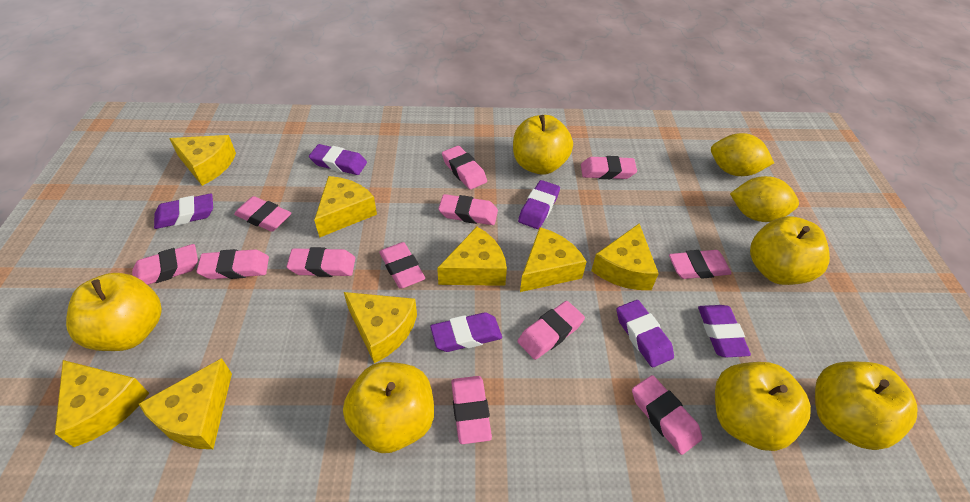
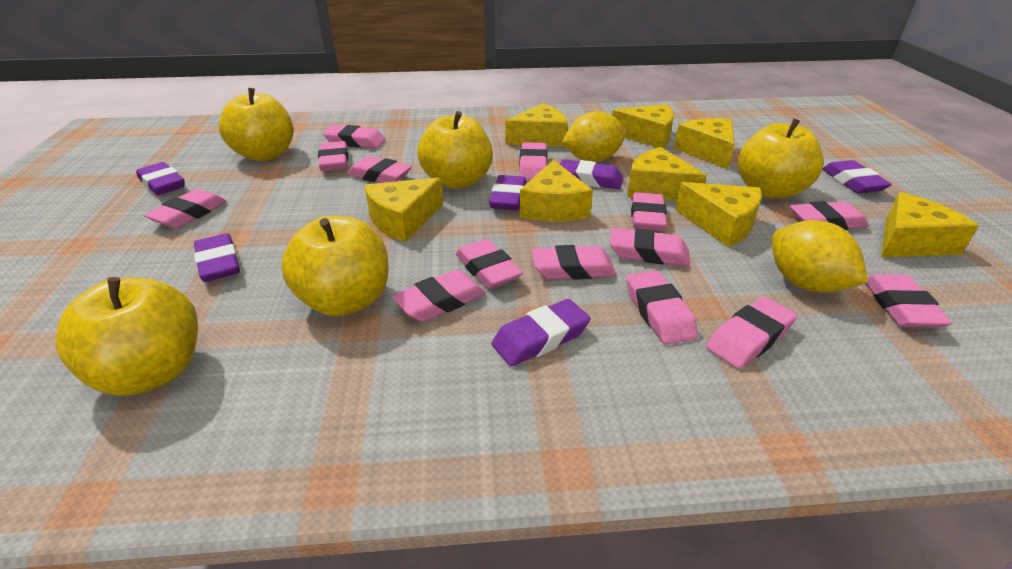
pink eraser: [132,244,198,285] [197,249,269,279] [234,196,291,232] [287,247,355,277] [379,242,425,289] [438,194,498,225] [442,146,487,189] [451,376,492,444] [518,301,585,360] [581,156,637,179] [632,375,702,455] [669,250,732,279] = 12 -> [144,189,227,228] [318,141,348,171] [322,125,385,148] [348,156,412,183] [392,270,486,322] [456,239,523,289] [519,142,548,180] [531,245,616,280] [610,228,690,266] [627,270,698,345] [631,192,667,231] [706,297,797,369] [790,201,869,230] [865,274,952,328] = 14
yellow apple: [66,273,162,351] [343,362,434,453] [513,115,573,175] [715,362,811,451] [750,216,830,285] [815,362,917,450] = 6 -> [56,277,198,396] [219,88,293,161] [281,216,389,316] [417,111,493,189] [738,118,824,199] = 5

